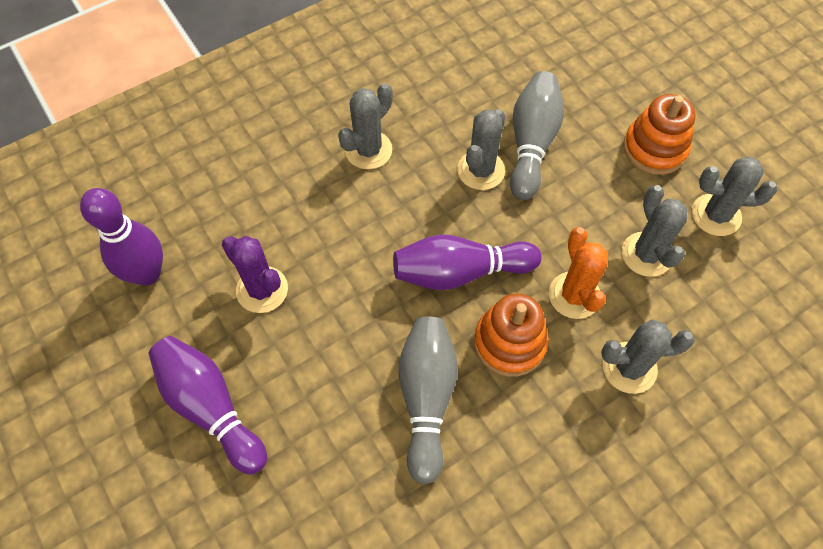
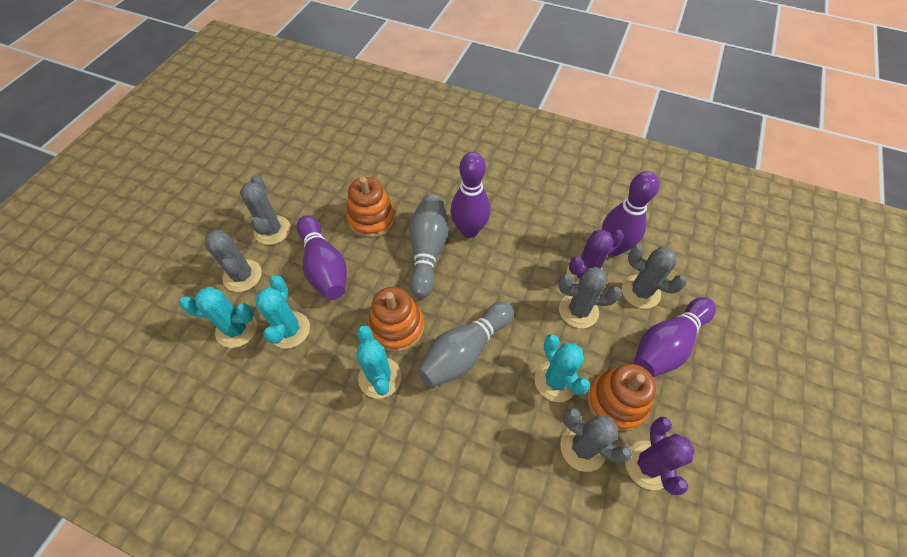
orange cactus: [549,227,608,319] = 1 -> none = 0
orange stacking toy: [474,293,548,377] [623,94,696,175] = 2 -> [346,177,396,238] [368,287,424,352] [587,364,656,432] = 3
purple bowling pin: [80,188,163,286] [148,336,267,475] [393,234,541,290] = 3 -> [296,215,347,300] [450,152,491,238] [602,171,659,256] [633,297,716,377] = 4
purple cactus: [222,236,288,313] = 1 -> [566,230,624,284] [625,417,695,495] = 2
turquoise cactus: none = 0 -> [180,287,257,348] [255,275,310,349] [356,325,401,398] [535,334,590,402] = 4

